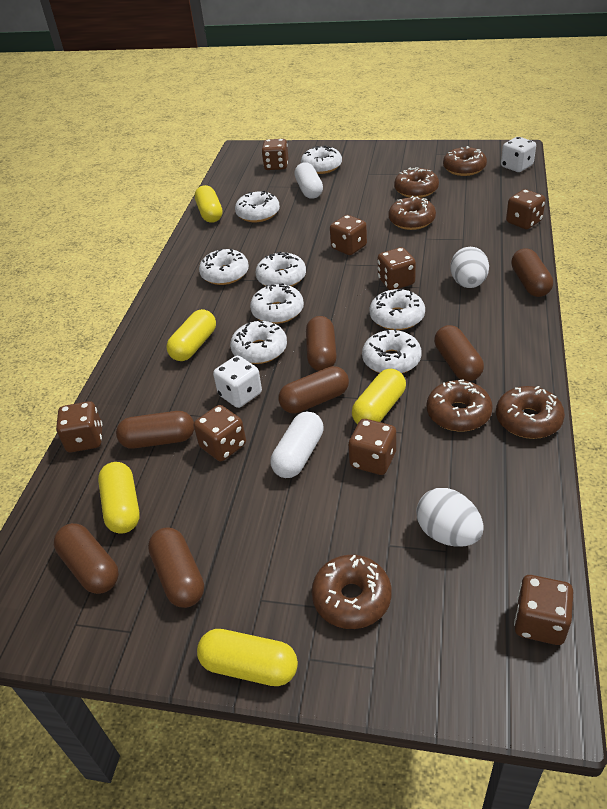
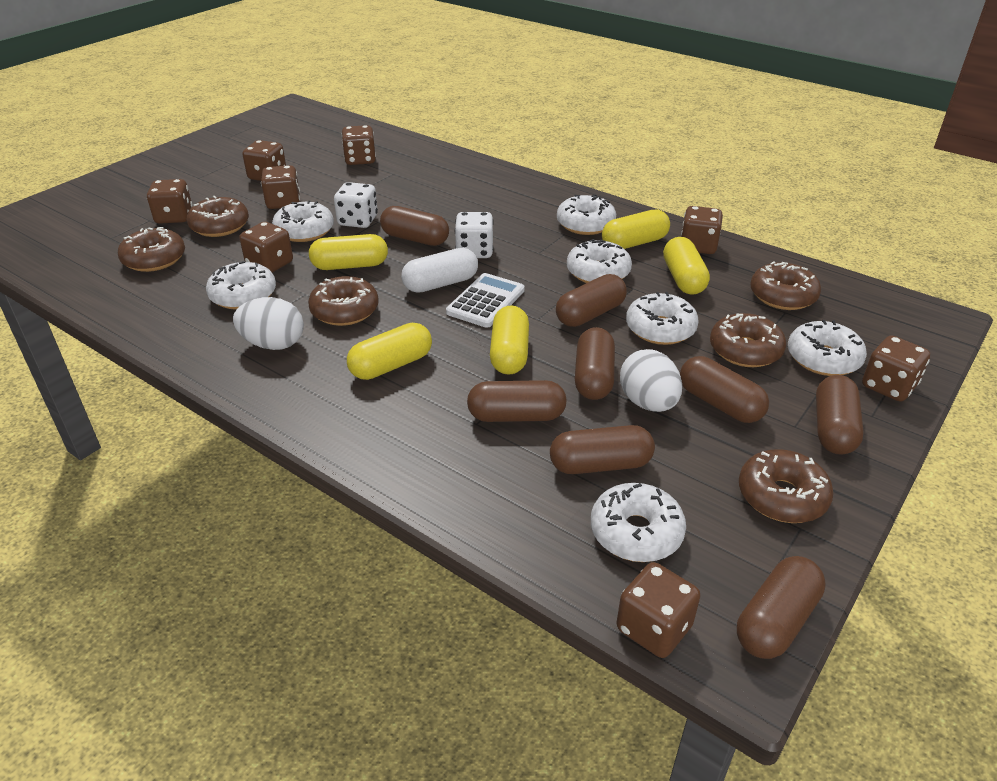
brown capsule: [54,523,119,594] [116,411,194,449] [148,528,204,608] [279,366,349,414] [306,316,337,371] [434,325,484,381] [511,248,553,297] = 7 -> [380,206,449,246] [467,380,567,422] [550,425,655,474] [556,274,627,327] [575,327,615,400] [680,356,769,423] [737,556,826,659] [816,375,864,455] = 8
white calculator: none = 0 -> [446,273,525,328] = 1
white capsule: [271,411,324,478] [294,162,323,199] = 2 -> [401,248,478,293] = 1
white donut: [199,249,249,285] [230,320,287,364] [235,191,280,222] [250,283,304,324] [255,251,306,287] [301,145,342,174] [362,329,421,373] [370,289,425,330] = 8 -> [206,261,276,310] [272,200,334,242] [557,194,616,235] [567,239,632,283] [591,483,686,562] [626,292,699,345] [788,320,867,376] = 7

